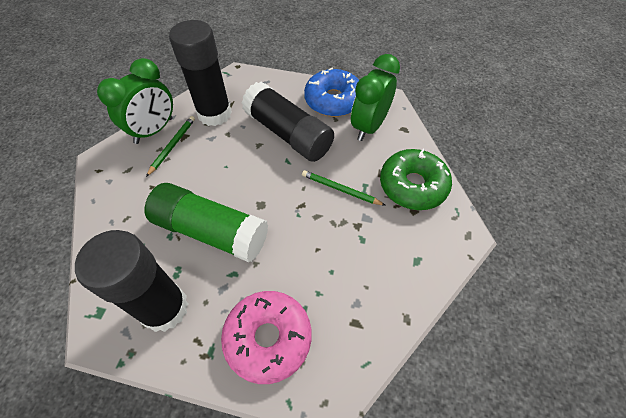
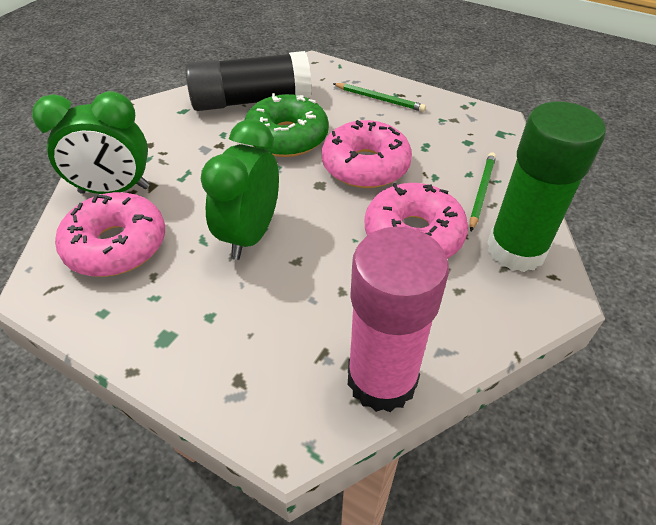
black glue stick: [75,230,188,332] [169,20,232,126] [242,82,334,162] = 3 -> [185,51,312,111] = 1
blue donut: [304,68,359,117] = 1 -> none = 0
pink donut: [221,291,312,384] = 1 -> [55,192,165,277] [322,120,412,188] [365,183,468,259] = 3
pink glue stick: none = 0 -> [348,227,449,412] = 1

